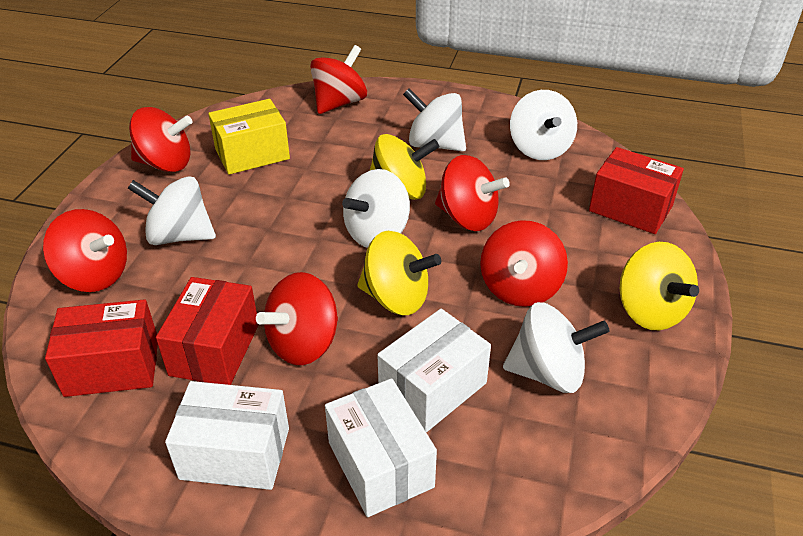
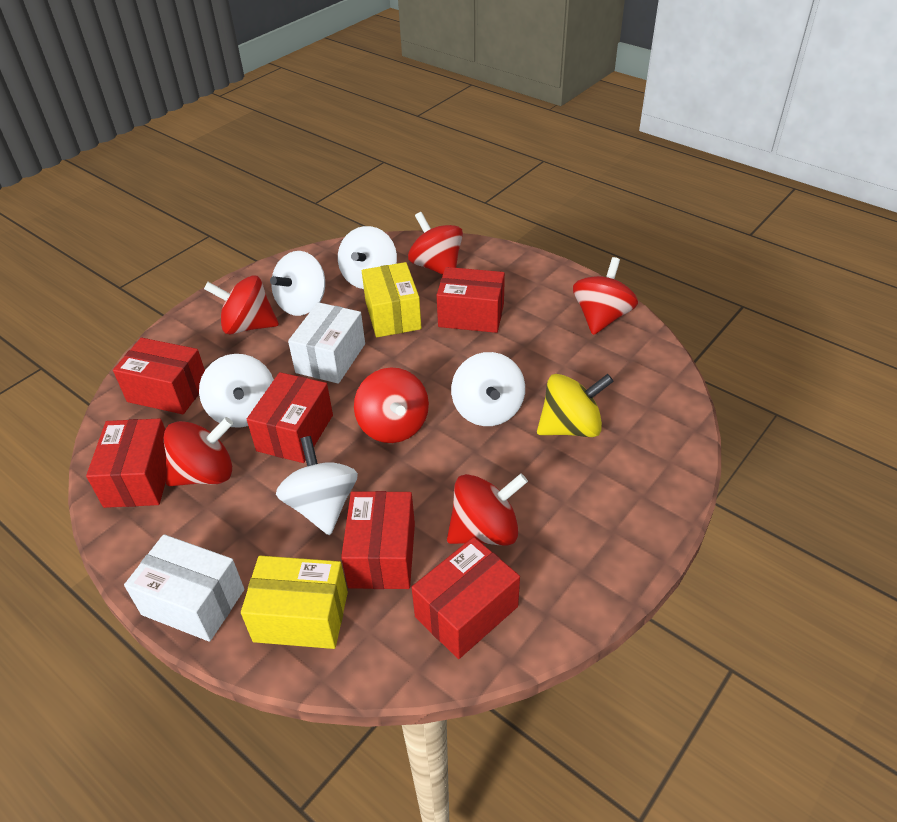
red box: [45,299,158,397] [156,277,259,385] [589,147,684,234] = 3 -> [86,418,166,508] [113,338,205,414] [247,372,333,463] [341,491,415,589] [412,537,520,659] [437,267,505,333] = 6
white box: [165,381,289,490] [325,378,437,517] [377,309,491,432] = 3 -> [124,534,244,642] [288,302,365,384] = 2
yellow box: [208,99,290,175] = 1 -> [241,556,348,649] [362,262,422,337] = 2
yellow spinning top: [357,231,441,315] [369,134,439,200] [620,242,699,330] = 3 -> [537,374,614,437] = 1

